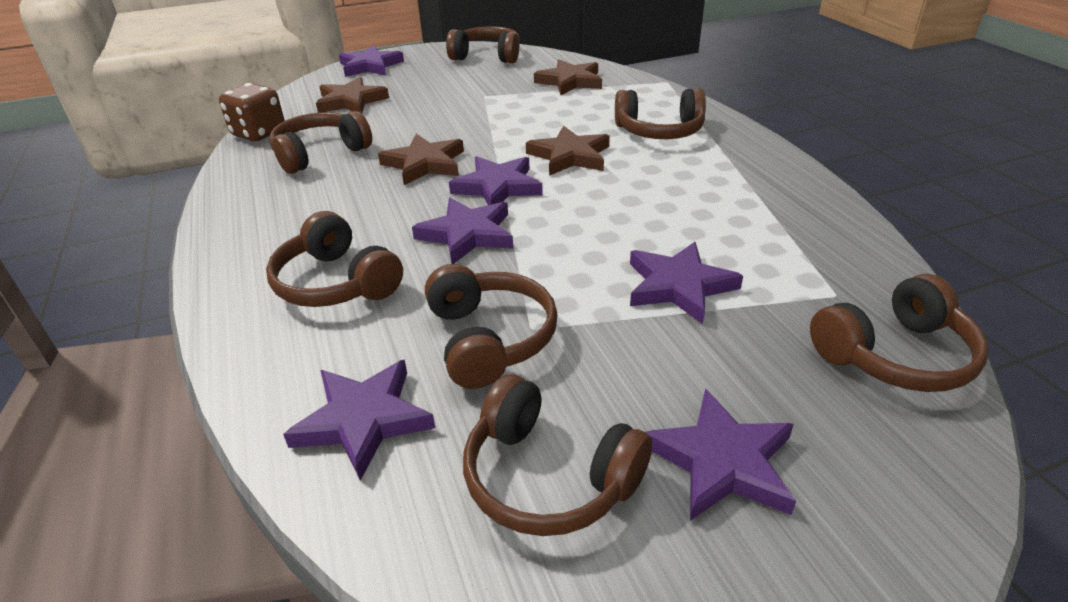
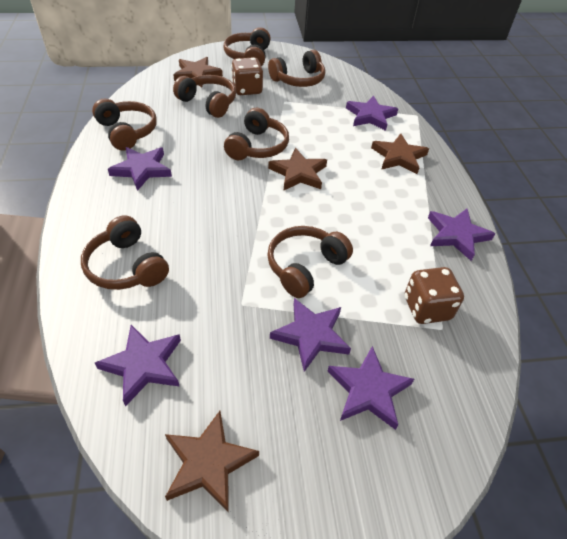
brown dice: [219,83,285,141] = 1 -> [231,57,263,95] [405,267,464,324] = 2

